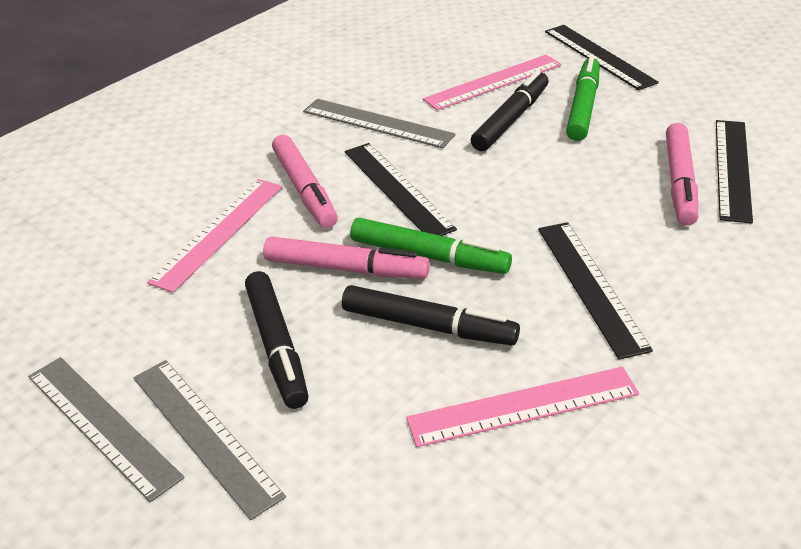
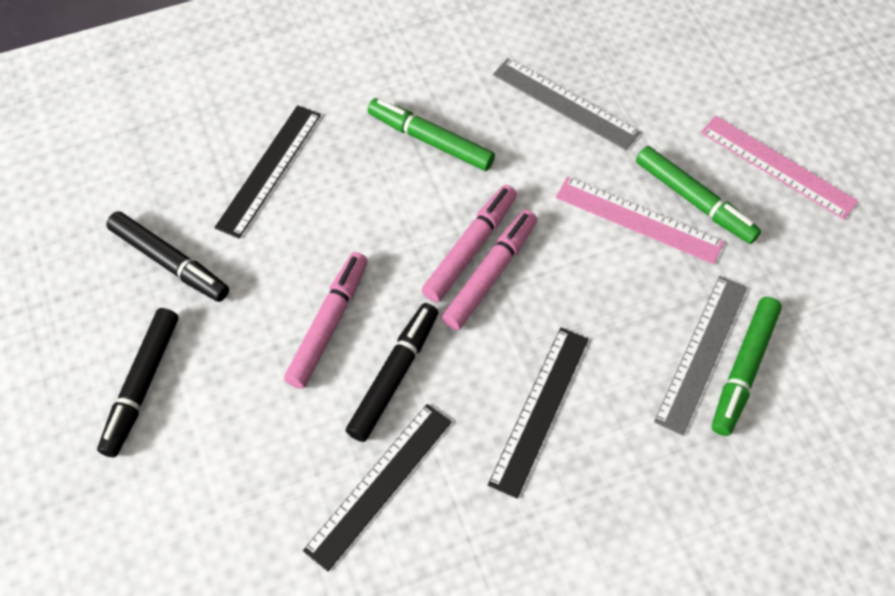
black ruler: [345,143,457,236] [538,222,653,360] [545,25,659,90] [716,120,753,223] = 4 -> [215,105,321,238] [303,404,452,571] [488,328,589,499] = 3
green marker: [350,218,512,274] [566,56,600,141] = 2 -> [368,98,495,171] [636,146,761,244] [712,297,782,436] = 3
grey ruler: [28,357,184,502] [133,360,286,520] [303,99,456,148] = 3 -> [493,58,640,150] [654,276,747,436] = 2
pink ruler: [147,179,282,293] [406,367,639,447] [423,55,562,110] = 3 -> [556,177,724,264] [701,116,858,220] = 2

